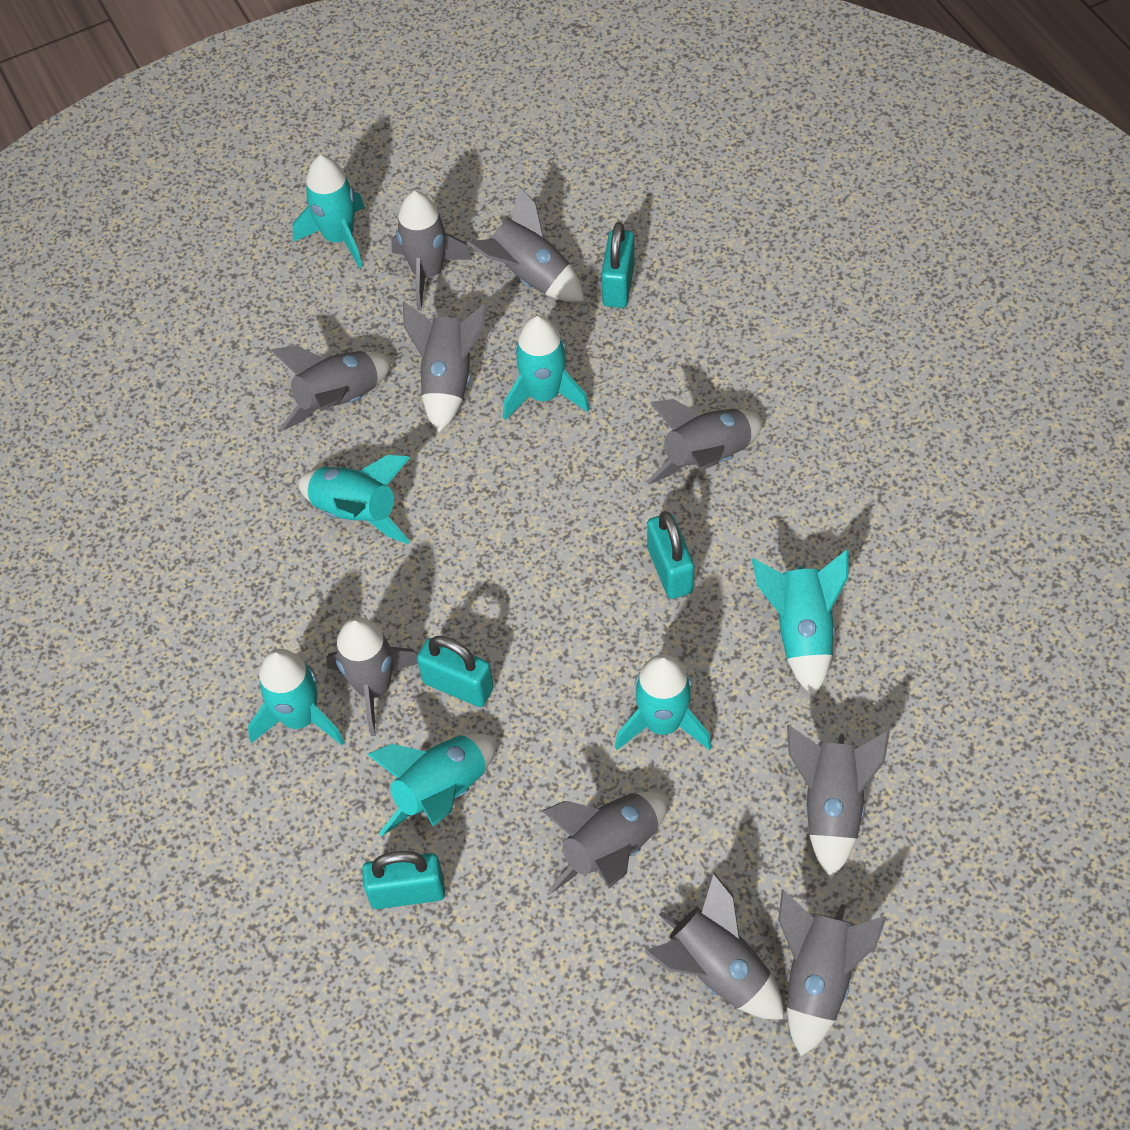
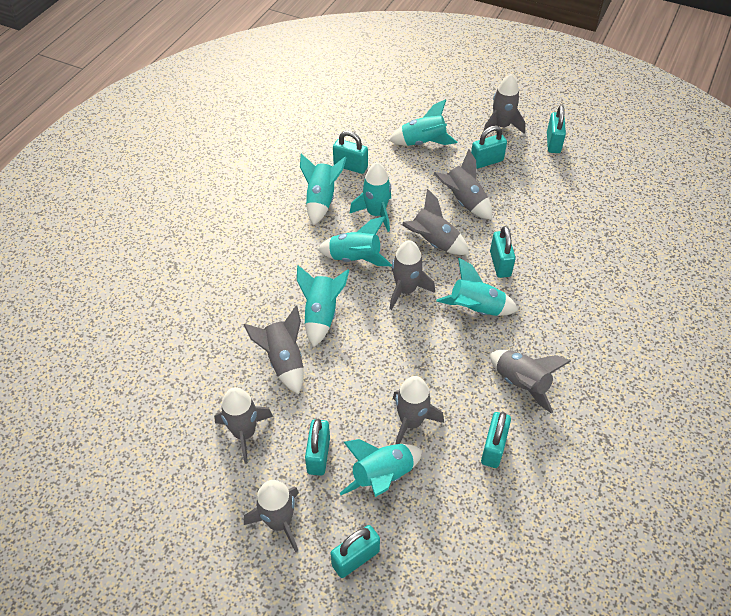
grey rocket: [271,345,392,431] [326,617,418,736] [391,191,472,310] [403,301,488,433] [467,185,584,302] [542,791,668,894] [644,873,784,1019] [646,399,763,484] [778,889,887,1056] [787,725,890,878] = 10 -> [214,387,273,464] [243,306,304,394] [244,480,299,553] [389,240,435,310] [393,376,444,445] [402,189,469,255] [433,149,492,220] [483,74,526,134] [490,350,571,414] = 9
turquoise padlock: [362,851,445,909] [417,636,494,707] [601,222,635,308] [647,511,694,599] = 4 -> [305,419,330,476] [330,525,380,578] [333,131,368,174] [471,126,507,169] [481,412,511,468] [490,226,516,278] [547,105,566,153] = 7

